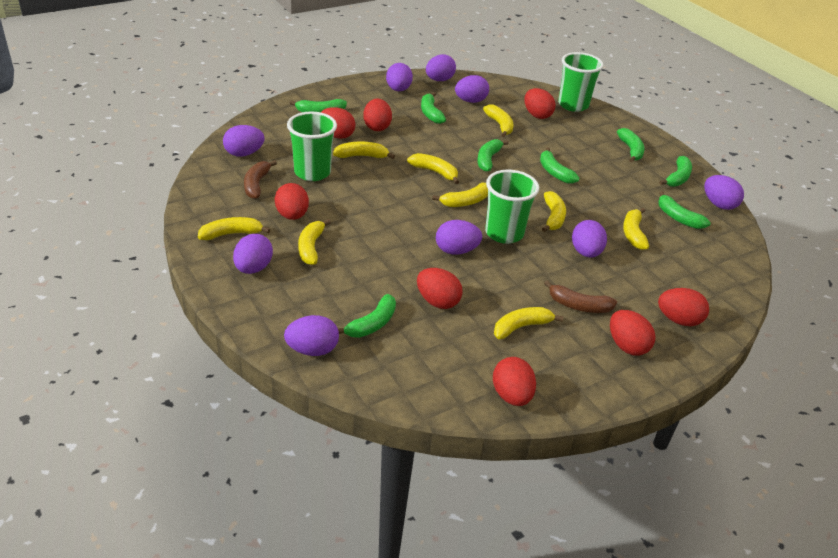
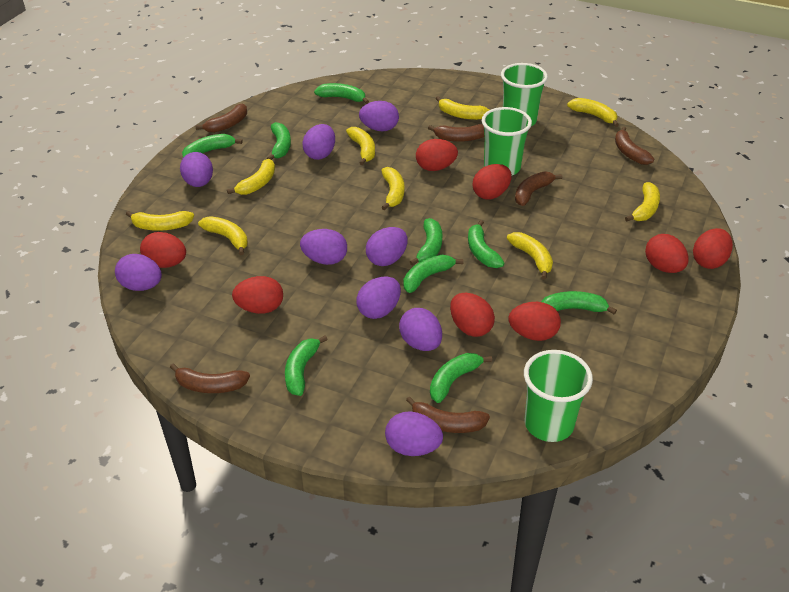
brown banana: [244,160,277,199] [544,280,617,313] = 2 -> [170,364,250,393] [196,103,247,133] [406,396,490,433] [428,124,485,142] [515,171,562,206] [615,127,654,165] = 6
green banana: [290,99,347,112] [338,294,396,338] [421,92,446,124] [477,139,509,172] [540,148,579,184] [617,128,645,162] [658,191,711,229] [659,156,692,187] = 8 -> [182,134,243,158] [267,122,291,160] [285,335,328,396] [314,83,369,104] [403,255,464,293] [410,218,442,265] [430,353,492,403] [468,220,505,268] [541,291,617,315] = 9

